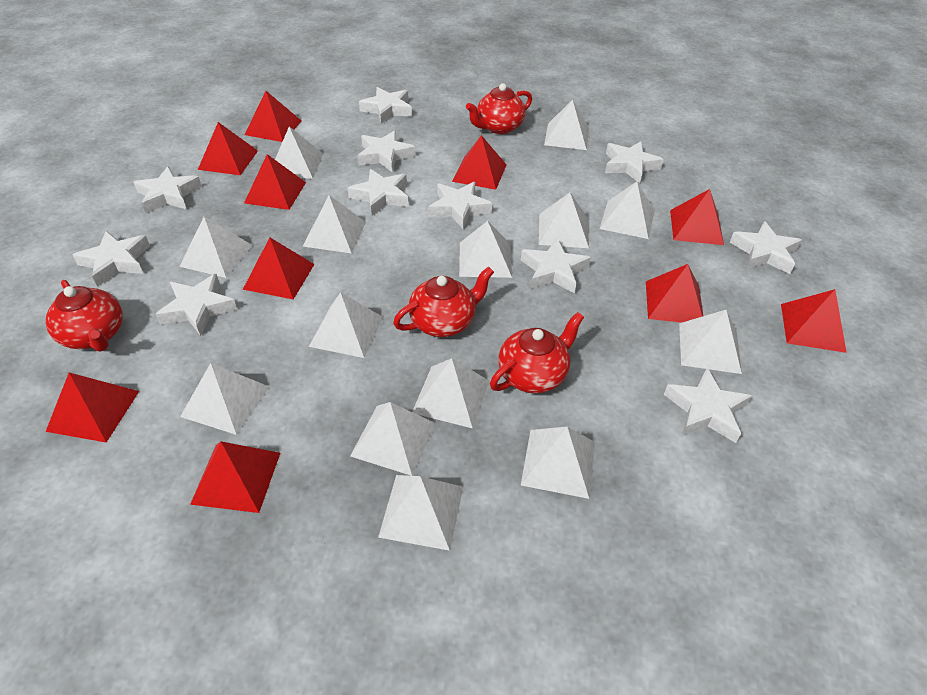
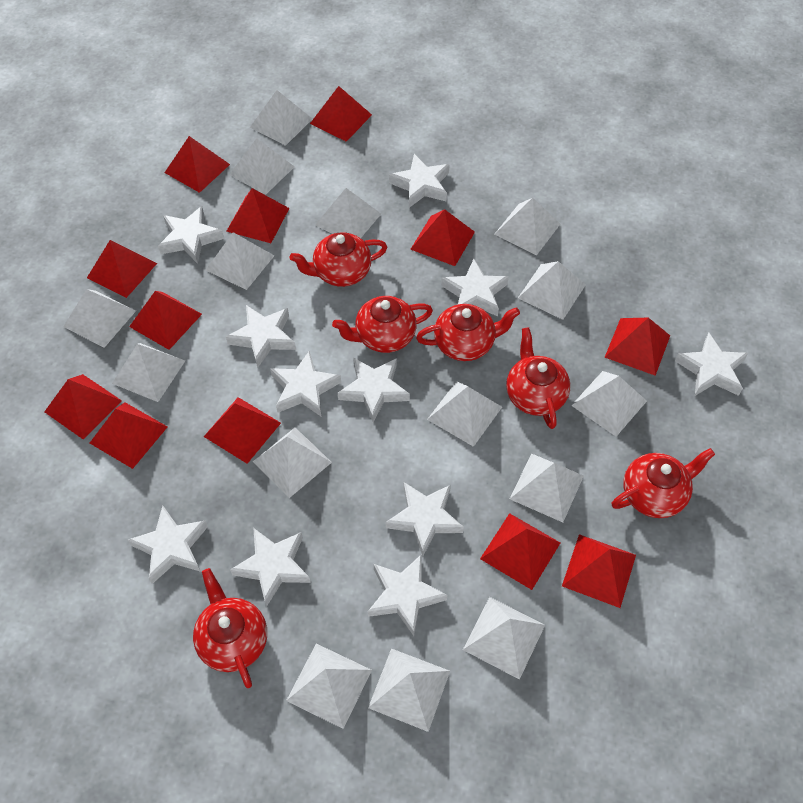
red pyramid: [46,373,139,442] [190,441,280,513] [198,122,258,175] [243,238,315,299] [244,154,306,210] [245,91,301,142] [452,135,506,190] [646,264,703,323] [670,189,724,245] [781,289,847,353] = 10 -> [44,374,122,440] [87,240,157,298] [90,403,168,469] [129,291,202,350] [164,136,230,193] [204,397,281,464] [226,188,289,243] [310,86,372,142] [410,209,475,266] [480,513,560,590] [562,534,636,608] [605,318,670,376] = 12
red teapot: [45,280,123,351] [393,266,494,337] [466,83,532,134] [490,312,584,394] = 4 -> [193,568,267,688] [290,232,387,287] [332,296,433,353] [416,304,520,361] [506,327,570,429] [612,448,715,518] = 6
white pyramid: [179,217,253,278] [180,363,270,435] [275,127,323,179] [302,195,366,253] [309,292,383,358] [350,402,436,476] [378,475,463,551] [412,358,489,429] [459,221,512,278] [521,427,595,499] [539,192,589,248] [544,99,589,150] [600,182,655,239] [679,310,742,374] = 14 -> [63,289,136,348] [112,343,185,402] [206,232,274,290] [229,138,295,195] [250,90,312,146] [253,428,332,498] [286,644,372,729] [315,188,381,238] [368,648,450,732] [427,381,502,447] [463,597,545,680] [494,198,560,256] [510,453,584,522] [518,261,585,320] [571,371,647,437] = 15

